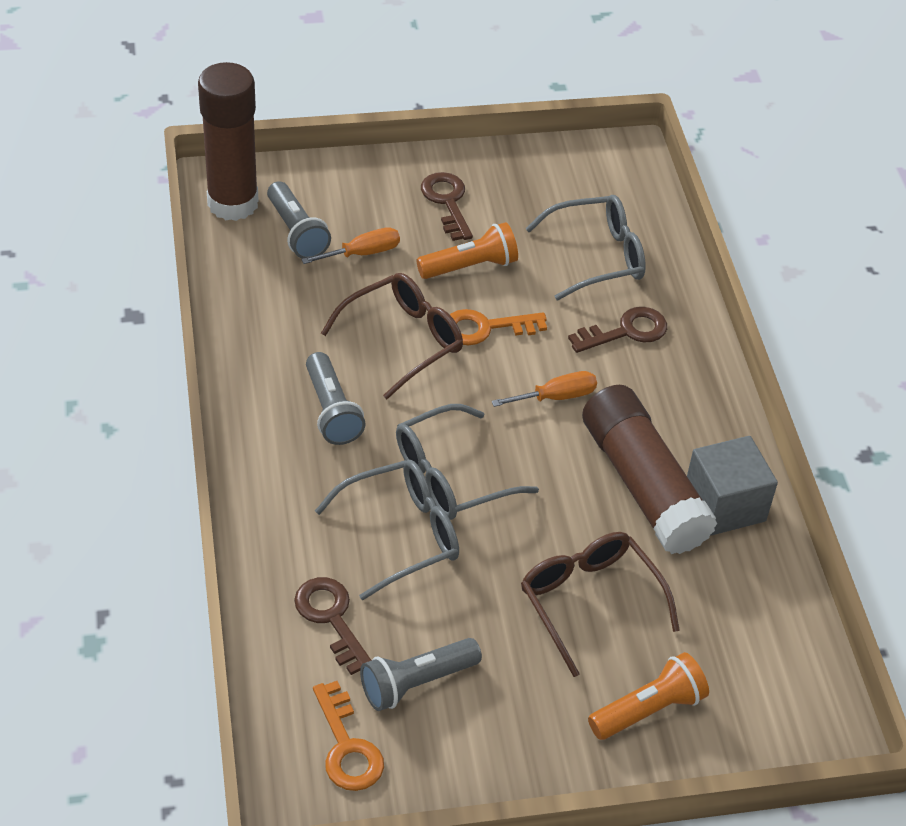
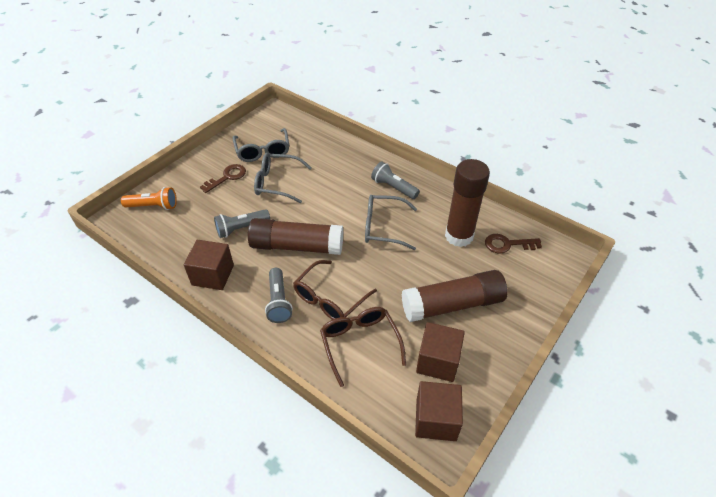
brown cube: none = 0 -> [184,240,234,290] [415,381,463,441] [416,322,465,382] = 3
brown glue stick: [198,62,259,221] [582,385,718,554] = 2 -> [248,218,343,255] [402,270,508,322] [445,159,490,247] = 3
brown key: [294,577,372,675] [421,172,473,241] [568,307,667,353] = 3 -> [200,164,246,193] [485,234,542,254] = 2
grey cube: [687,436,778,536] = 1 -> none = 0
orange flashlight: [416,222,518,279] [588,652,709,740] = 2 -> [121,187,177,210] = 1
orange key: [313,681,384,791] [450,309,547,345] = 2 -> none = 0
orange screwdriver: [301,227,400,264] [492,371,597,407] = 2 -> none = 0

